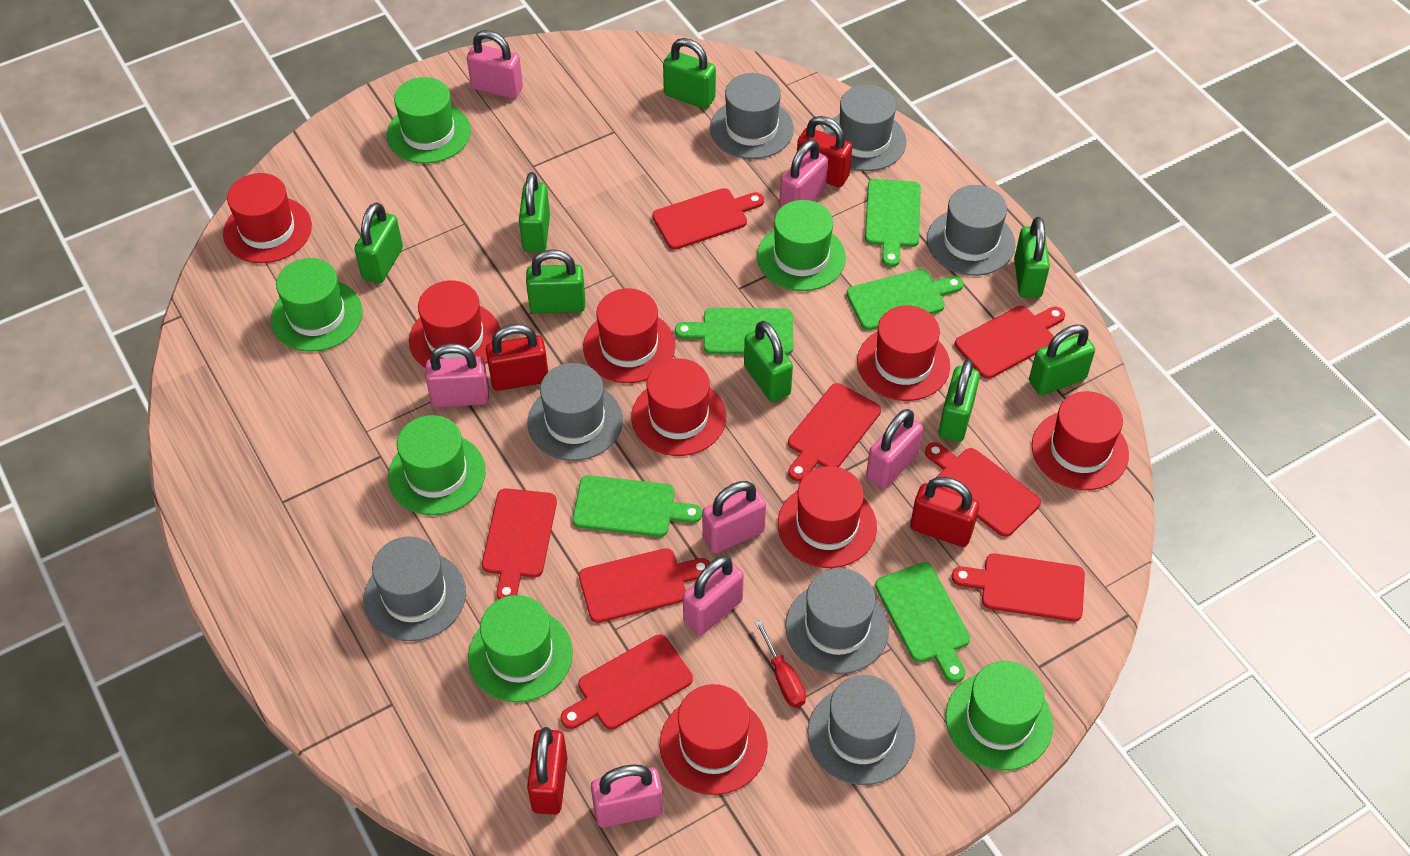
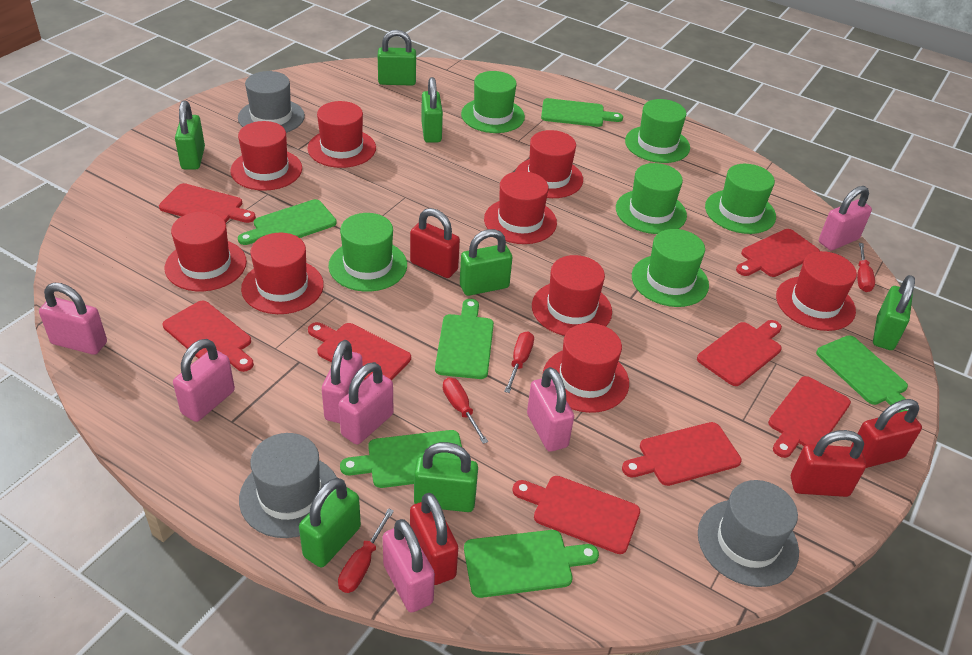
green cutting board: [573,475,702,537] [675,308,793,355] [847,269,964,330] [865,179,921,267] [875,562,970,683] = 5 -> [238,199,337,245] [340,430,462,488] [435,299,494,379] [464,530,599,598] [541,98,623,127] [816,335,908,413] = 6
green padlock: [354,202,403,283] [519,172,550,252] [526,250,585,313] [663,38,716,109] [744,321,793,402] [939,359,980,442] [1014,217,1050,298] [1029,324,1095,396] = 8 -> [175,101,205,170] [299,478,361,568] [378,30,416,86] [414,442,478,512] [421,77,443,143] [460,229,512,296] [873,275,915,350] = 7
grey hat: [363,536,466,641] [527,363,623,461] [710,73,794,159] [785,568,889,674] [807,675,915,785] [823,85,906,171] [927,185,1016,276] = 7 -> [238,71,305,133] [239,433,337,538] [698,480,799,587] = 3
red hat: [223,173,312,263] [409,281,500,368] [583,288,675,383] [631,358,726,456] [660,684,768,795] [778,466,877,568] [857,305,950,401] [1032,391,1129,490] = 8 -> [165,211,247,291] [230,121,302,191] [241,233,324,314] [307,101,376,168] [484,171,557,244] [515,130,583,198] [532,255,612,336] [543,323,629,413] [776,251,857,331] = 9
red screwdriver: [755,620,806,708] = 1 -> [338,508,394,593] [443,377,488,444] [504,331,534,393] [857,243,875,292] = 4

